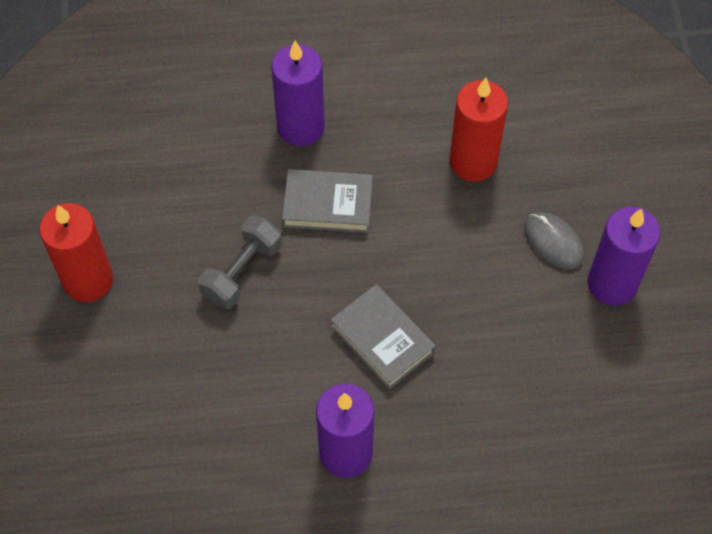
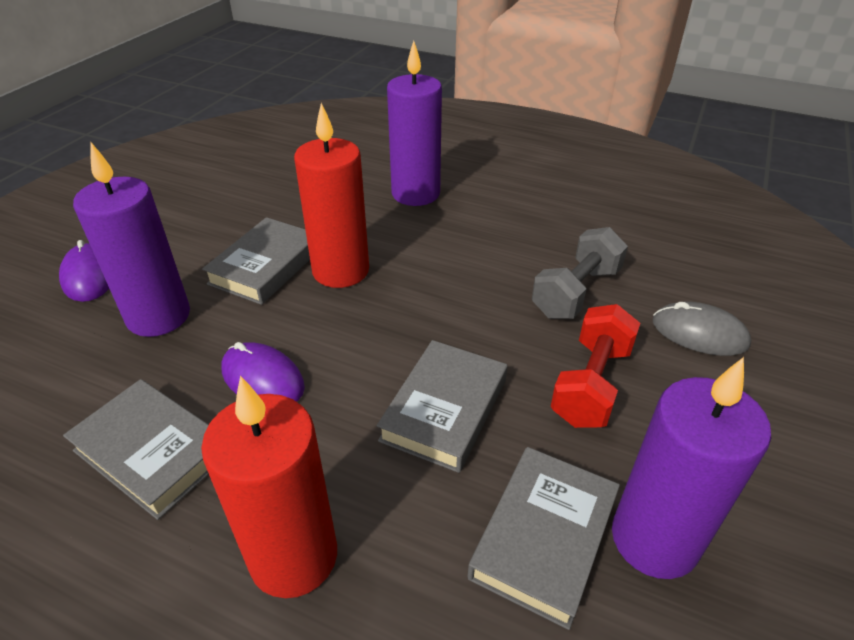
grey book: [282,169,373,233] [331,284,436,389] = 2 -> [63,379,209,520] [202,217,310,305] [377,340,507,473] [468,447,620,630] = 4
purple mouse: none = 0 -> [59,240,109,302] [221,342,305,402] = 2
red dumbbell: none = 0 -> [551,304,640,428] = 1

